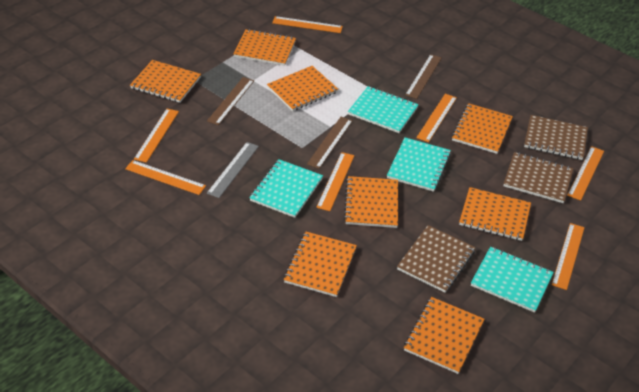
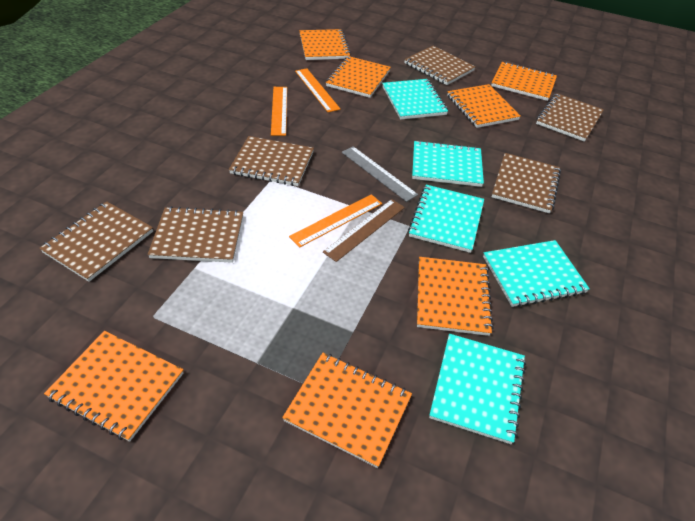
brown notebook: [397,225,475,293] [503,152,573,203] [524,115,588,160] = 3 -> [39,201,153,282] [148,206,243,263] [229,136,314,186] [404,46,476,85] [492,153,561,213] [536,93,604,142] = 6
brown ruler: [207,77,254,125] [307,117,353,169] [405,54,442,99] = 3 -> [323,199,405,262] = 1
orange notebook: [130,60,201,103] [233,29,296,66] [267,66,338,111] [284,232,357,297] [344,176,398,228] [404,297,485,374] [452,103,513,154] [459,187,531,241] = 8 -> [44,331,183,442] [282,353,412,468] [299,29,351,60] [326,56,391,98] [417,257,493,336] [447,84,521,128] [491,62,557,101] = 7
orange ruler: [125,160,206,195] [134,109,179,163] [272,16,343,33] [316,152,354,211] [416,94,457,142] [552,223,585,290] [567,146,604,201] = 7 -> [271,87,287,136] [289,194,382,247] [295,68,341,112] = 3
turquoise notebook: [249,159,323,218] [348,86,419,133] [387,137,451,192] [471,247,554,313] = 4 -> [382,79,448,120] [408,185,484,253] [412,140,484,187] [429,334,526,444] [483,240,590,307] = 5

